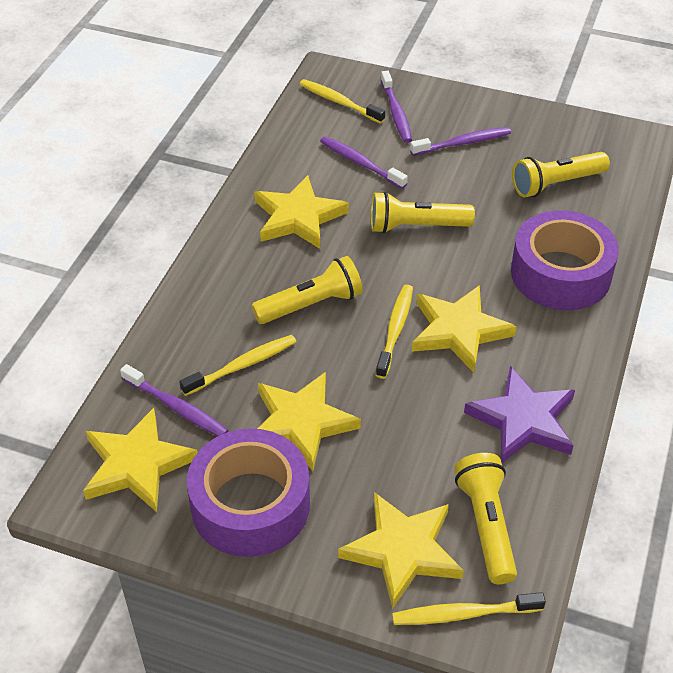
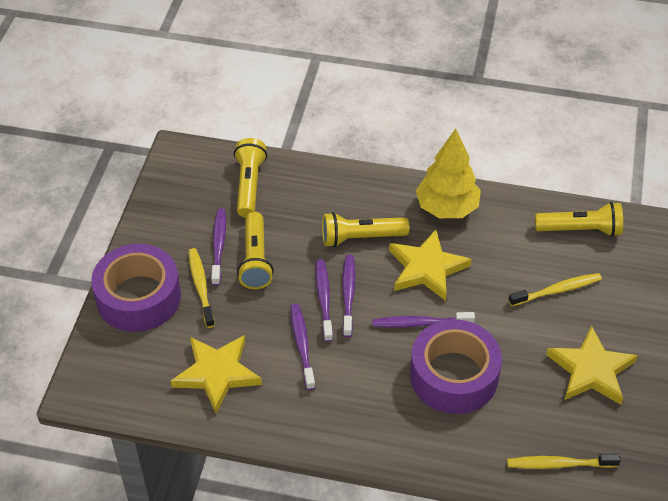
purple star: [464,366,575,463] = 1 -> none = 0
purple toothbrush: [120,364,228,436] [320,136,408,189] [381,71,412,143] [410,127,511,156] = 4 -> [211,208,226,286] [291,303,315,390] [316,259,333,342] [342,255,356,337] [372,312,475,328] = 5
yellow star: [83,408,198,512] [254,175,349,249] [257,372,361,471] [338,492,464,609] [412,285,517,373] = 5 -> [171,335,262,413] [389,229,472,301] [546,326,638,405] = 3
yellow toothbrush: [179,335,296,396] [300,79,385,124] [376,284,413,379] [392,592,546,625] = 4 -> [188,248,215,328] [507,454,621,469] [508,273,602,306] = 3
yellow tree: none = 0 -> [416,128,481,218] = 1

